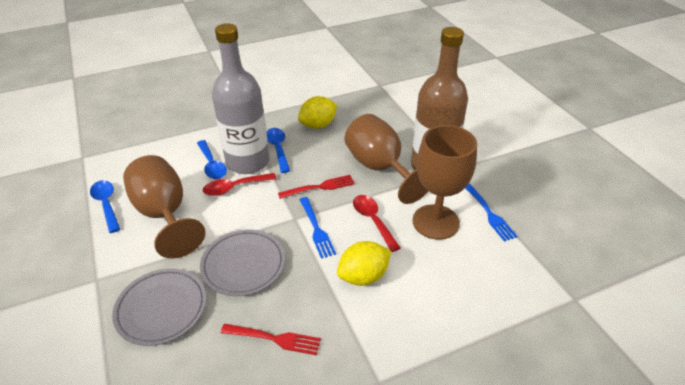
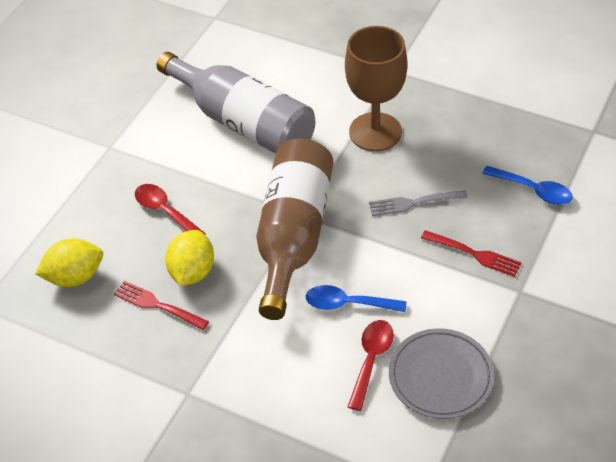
blue fork: [299,197,336,259] [465,184,518,242] = 2 -> none = 0
blue spoon: [90,180,120,233] [197,140,227,179] [267,128,290,173] = 3 -> [306,285,406,312] [482,166,573,205] = 2
brown goblet: [123,155,206,258] [345,114,428,204] [413,125,477,240] = 3 -> [345,26,408,152] = 1
grey fork: none = 0 -> [369,190,468,216] = 1
grey plate: [112,268,206,346] [200,230,285,296] = 2 -> [389,329,494,419] = 1

